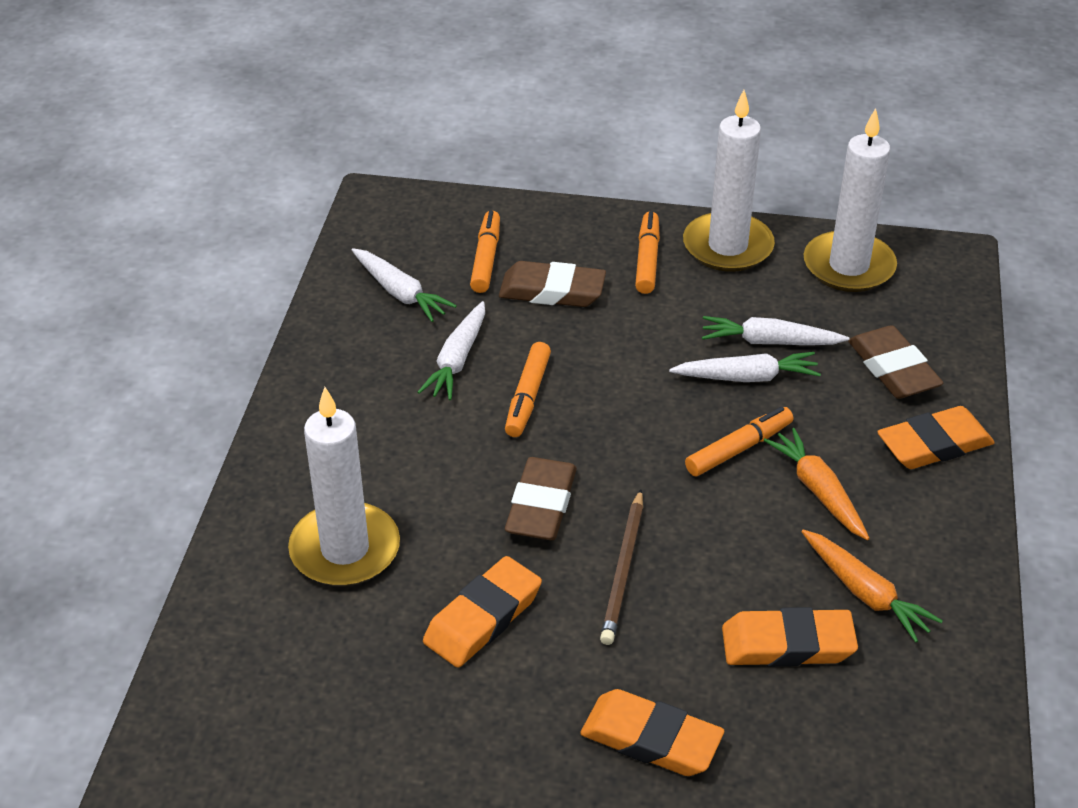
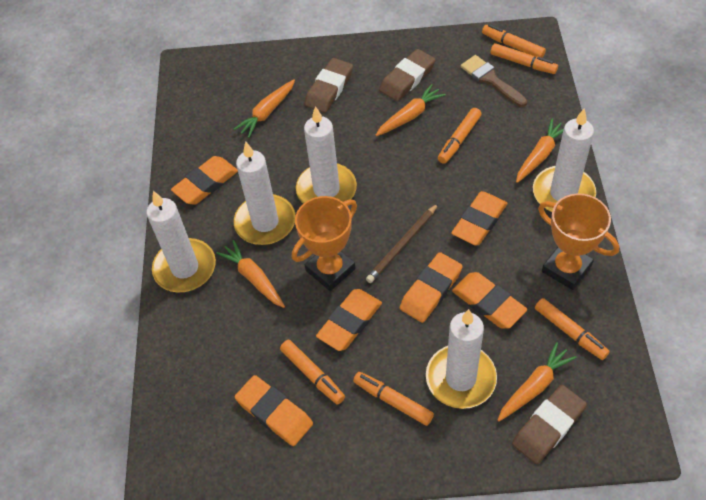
brown brush: none = 0 -> [461,55,527,107] = 1
orange carrot: [763,428,870,540] [801,530,943,642] = 2 -> [216,240,285,308] [234,79,295,138] [376,84,446,136] [497,342,576,422] [516,119,564,183] = 5
orange eraser: [423,556,542,668] [580,689,725,776] [722,607,858,667] [877,406,995,469] = 4 -> [171,156,238,205] [235,375,313,446] [316,289,382,351] [400,252,463,323] [451,191,507,245] [452,272,527,329] = 6
orange marker: [470,211,500,293] [505,342,551,437] [635,211,660,294] [685,407,793,476] = 4 -> [280,340,345,405] [353,372,434,426] [438,108,481,164] [482,24,546,58] [491,43,558,74] [535,298,610,360] = 6
orange trophy: none = 0 -> [292,196,357,291] [538,193,619,290] = 2
white candle: [288,387,400,586] [683,90,775,272] [804,108,897,292] = 3 -> [146,191,216,293] [234,142,296,245] [296,106,357,203] [426,309,497,409] [533,109,596,212] = 5
white carrot: [352,248,457,322] [418,301,485,400] [669,352,821,382] [702,316,849,345] = 4 -> none = 0

